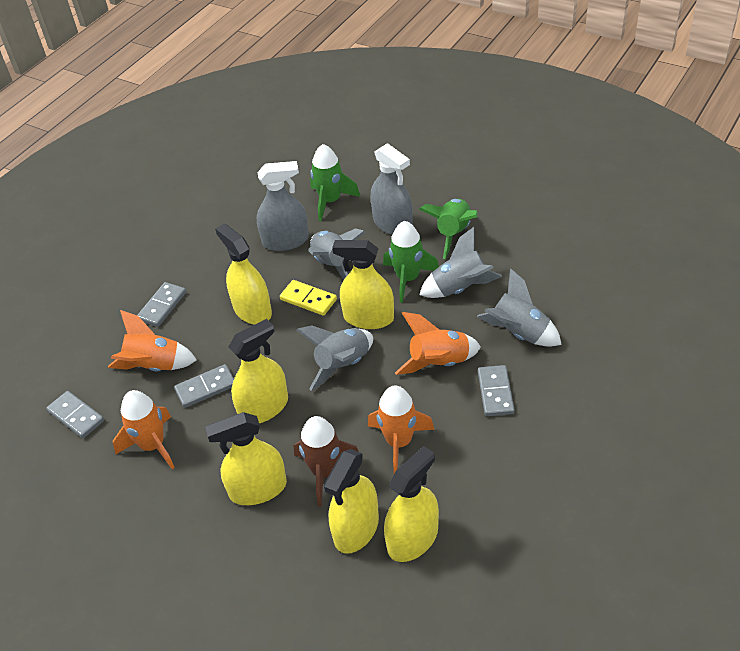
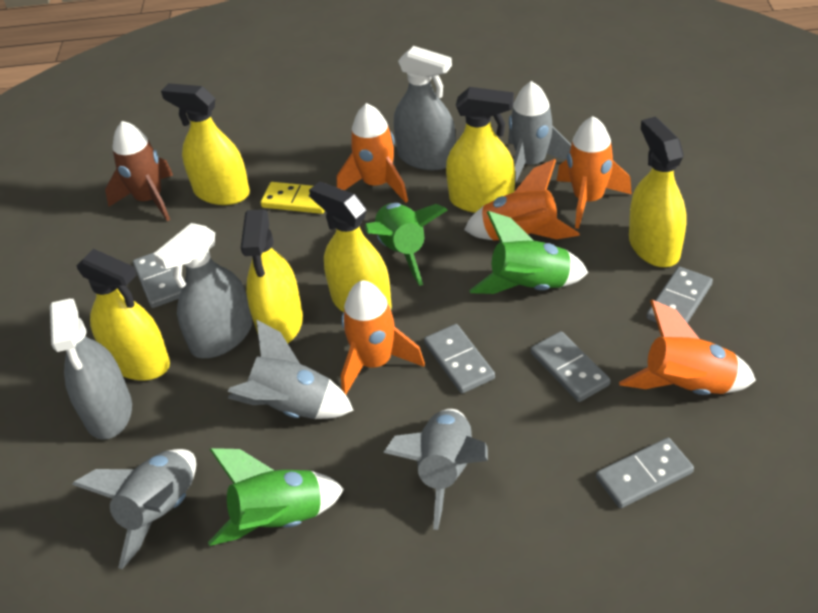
grey domino: [46,391,104,438] [137,282,186,327] [174,364,234,408] [478,365,515,416] = 4 -> [133,252,182,308] [424,324,495,393] [531,331,610,402] [596,438,694,508] [647,267,713,323] = 5
grey spray bottle: [257,161,309,251] [371,143,412,235] = 2 -> [50,299,132,440] [153,223,252,358] [394,46,456,170] = 3
orange rocket: [108,310,197,372] [113,390,175,469] [368,385,434,473] [395,312,481,375] = 4 -> [337,103,408,203] [341,281,425,394] [464,159,580,241] [557,116,632,229] [619,300,756,395] = 5

